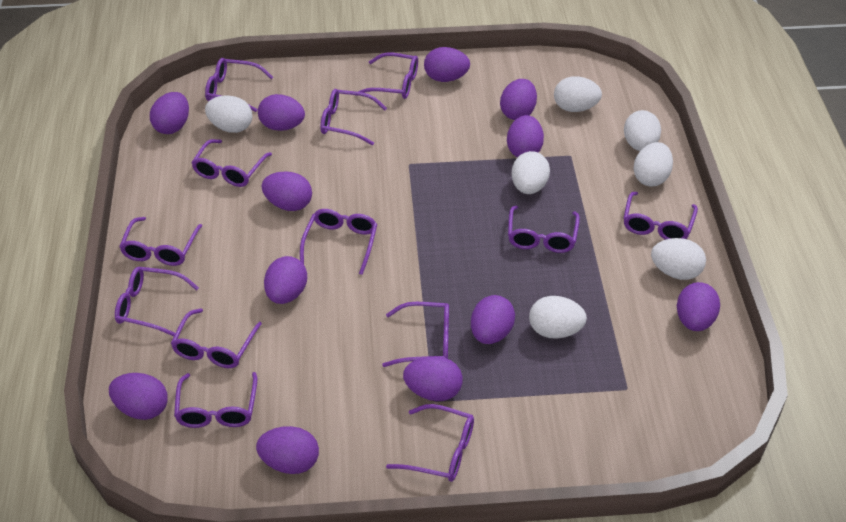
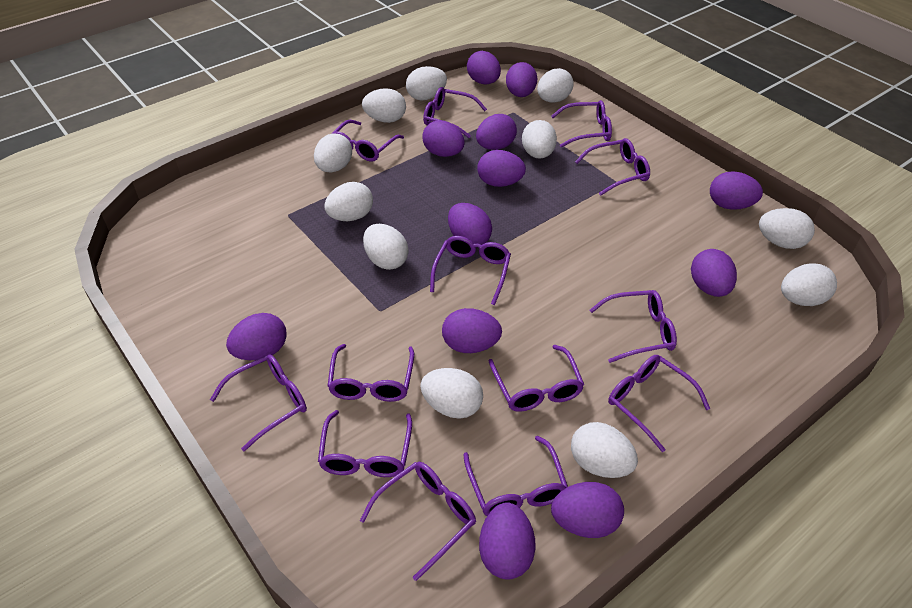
white egg: [205,95,252,133] [512,151,550,194] [529,296,587,339] [554,76,602,112] [624,110,661,151] [633,142,673,186] [651,238,706,280] = 7 -> [314,133,352,172] [324,182,373,221] [362,88,406,123] [363,224,409,270] [406,66,447,101] [420,368,483,419] [522,120,557,159] [537,68,574,103] [571,422,638,478] [759,208,815,249] [781,263,837,306] = 11

